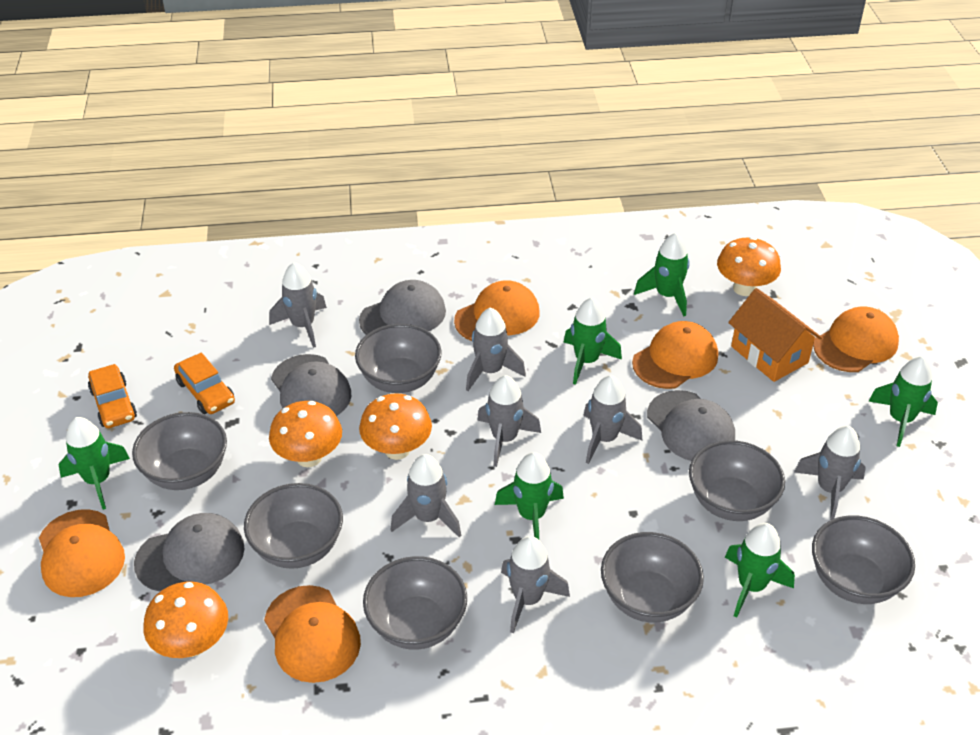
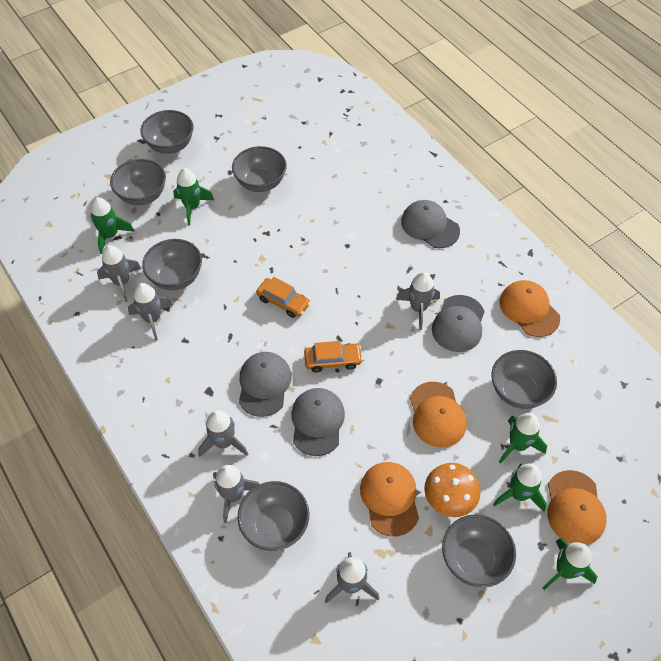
green rocket: [59,417,130,510] [495,452,564,540] [564,297,622,385] [634,233,690,317] [725,523,795,618] [869,356,938,447] = 6 -> [90,197,134,254] [173,168,214,225] [493,463,547,512] [499,413,547,464] [542,538,598,590] = 5
grey rocket: [269,263,327,348] [391,454,461,538] [466,307,526,391] [478,375,541,467] [501,536,570,634] [583,375,642,464] [794,426,866,520] = 7 -> [97,245,142,302] [128,283,173,341] [198,410,248,457] [213,465,260,523] [325,552,379,603] [396,272,440,330] = 6
orange cap: [39,509,125,597] [264,585,361,683] [454,280,540,341] [632,321,718,389] [813,307,899,372] = 5 -> [360,462,419,537] [410,382,467,448] [500,280,560,337] [547,470,607,545] = 4
orange house: [728,288,822,382] = 1 -> none = 0
orange mushroom: [143,582,228,658] [269,401,342,467] [359,393,432,460] [717,237,781,296] = 4 -> [424,463,480,517] = 1

